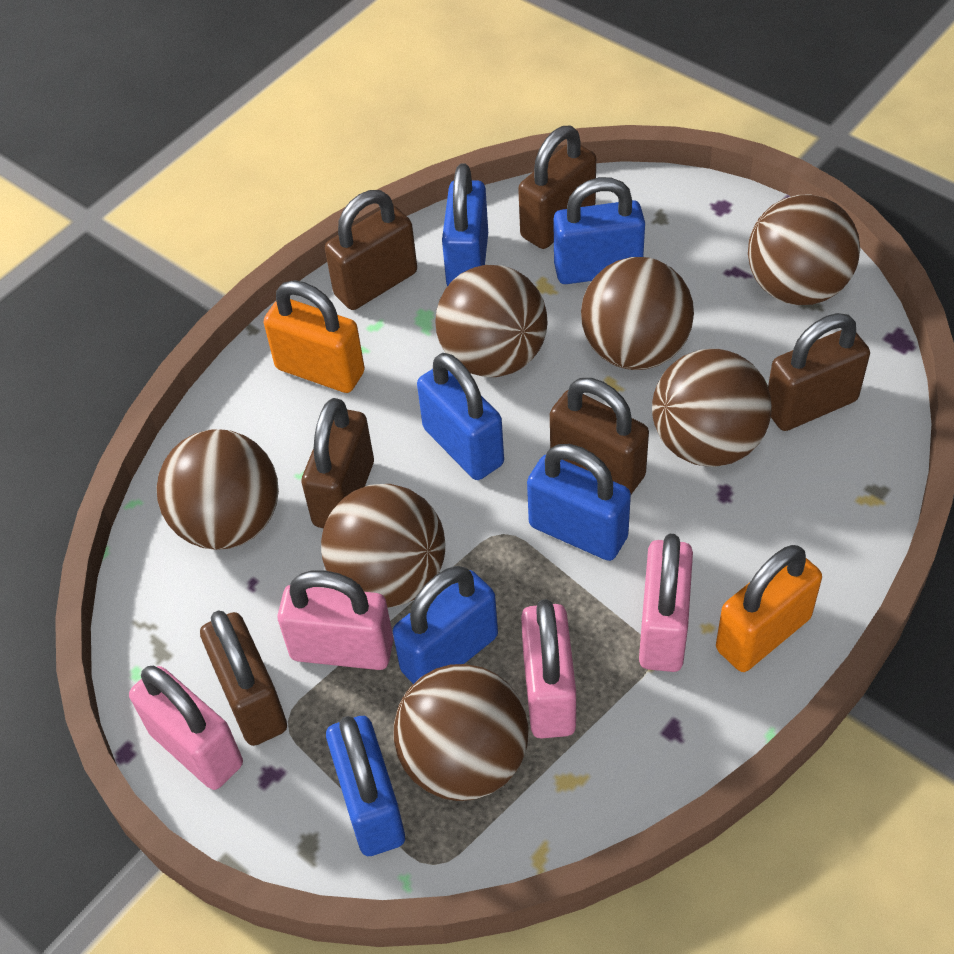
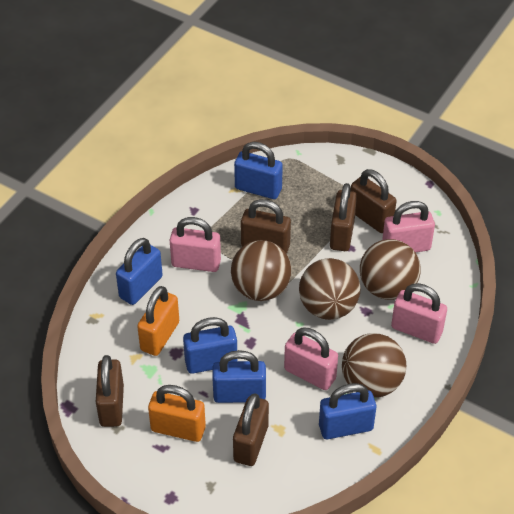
blue padlock: [326,716,405,856] [393,566,498,684] [417,353,504,480] [442,163,488,286] [527,444,631,561] [553,177,645,284] = 6 -> [116,238,163,305] [183,317,238,374] [212,350,266,403] [234,142,283,199] [319,383,376,439] = 5
brown ball: [156,429,279,550] [321,484,445,608] [394,664,528,801] [435,265,547,377] [581,257,694,370] [652,349,772,467] [748,195,860,305] = 7 -> [231,240,291,301] [299,258,361,320] [342,333,406,398] [360,239,421,300] = 4
brown padlock: [200,610,287,746] [301,398,374,528] [325,190,417,310] [518,126,596,249] [550,378,649,494] [768,313,870,431] = 6 -> [96,355,124,427] [233,393,269,466] [241,199,291,254] [330,183,357,251] [350,169,397,233] = 5

